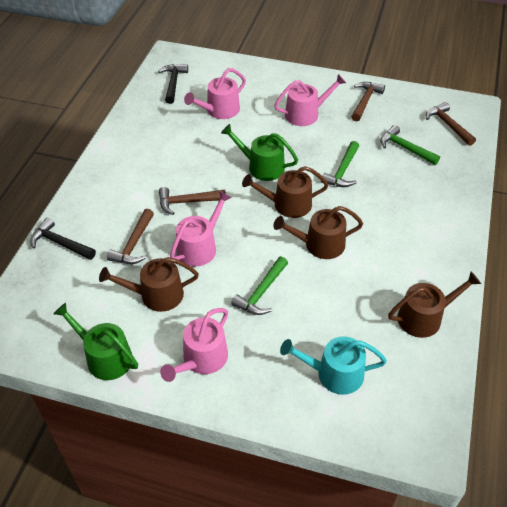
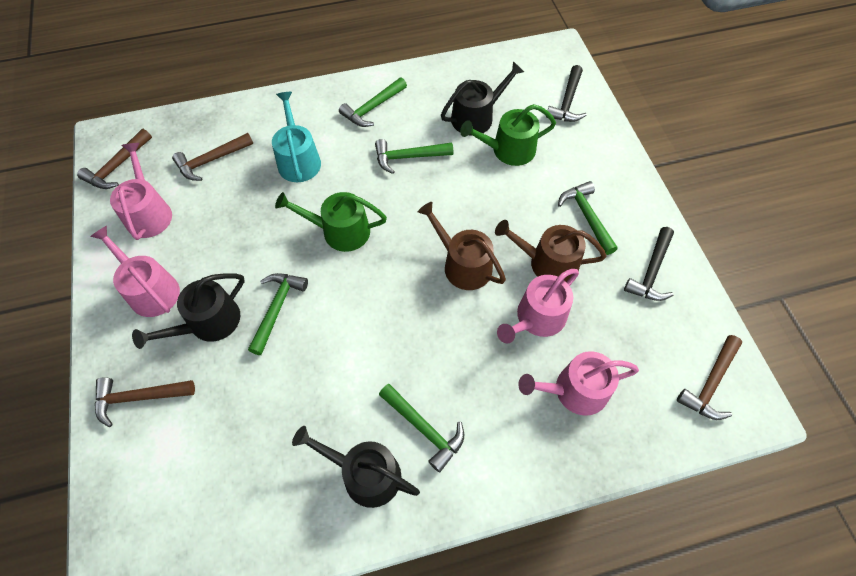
black watering can: none = 0 -> [132,273,245,349] [292,426,420,508] [441,61,524,136] = 3
brown watering can: [99,257,199,312] [242,166,329,218] [273,206,363,259] [388,272,481,338] = 4 -> [418,202,506,290] [495,220,607,282] = 2
green hammer: [231,257,288,315] [321,141,359,187] [380,125,440,165] = 3 -> [248,273,308,355] [339,78,407,127] [375,139,453,174] [379,384,464,473] [558,181,618,255] = 5

